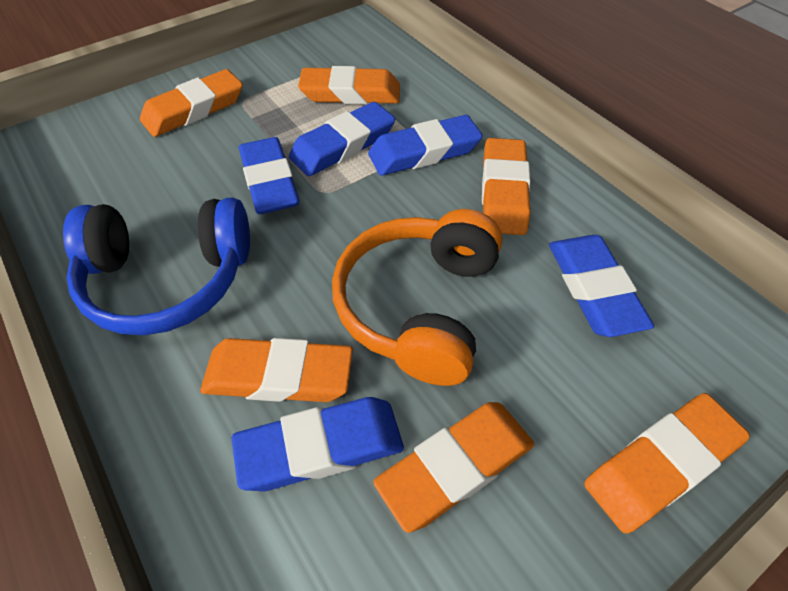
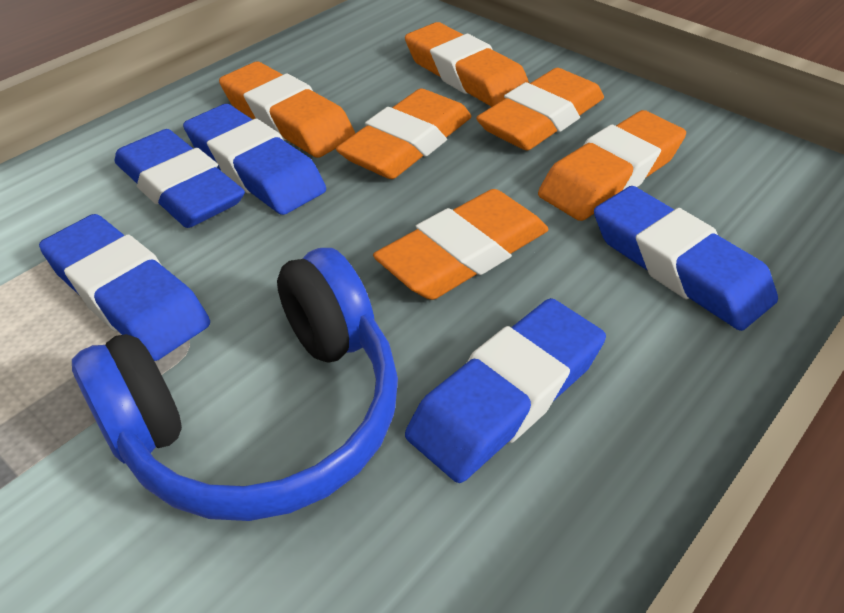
orange headphones: [332,209,502,386] = 1 -> none = 0

